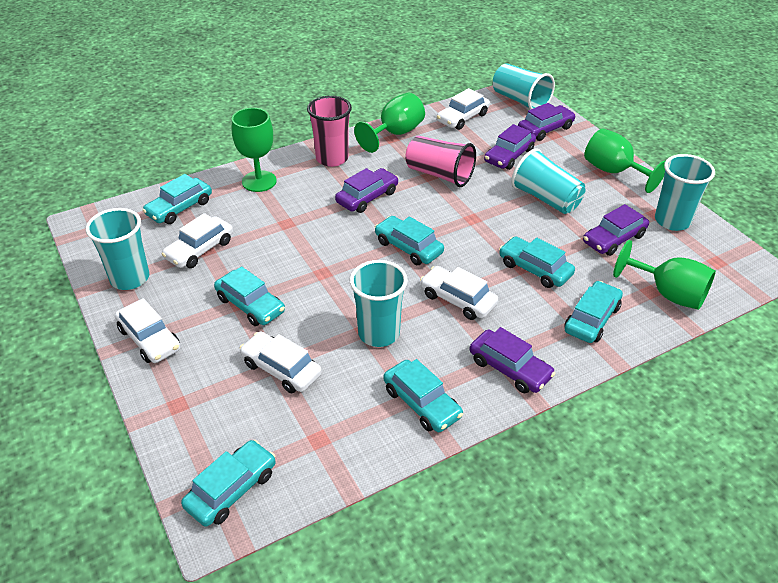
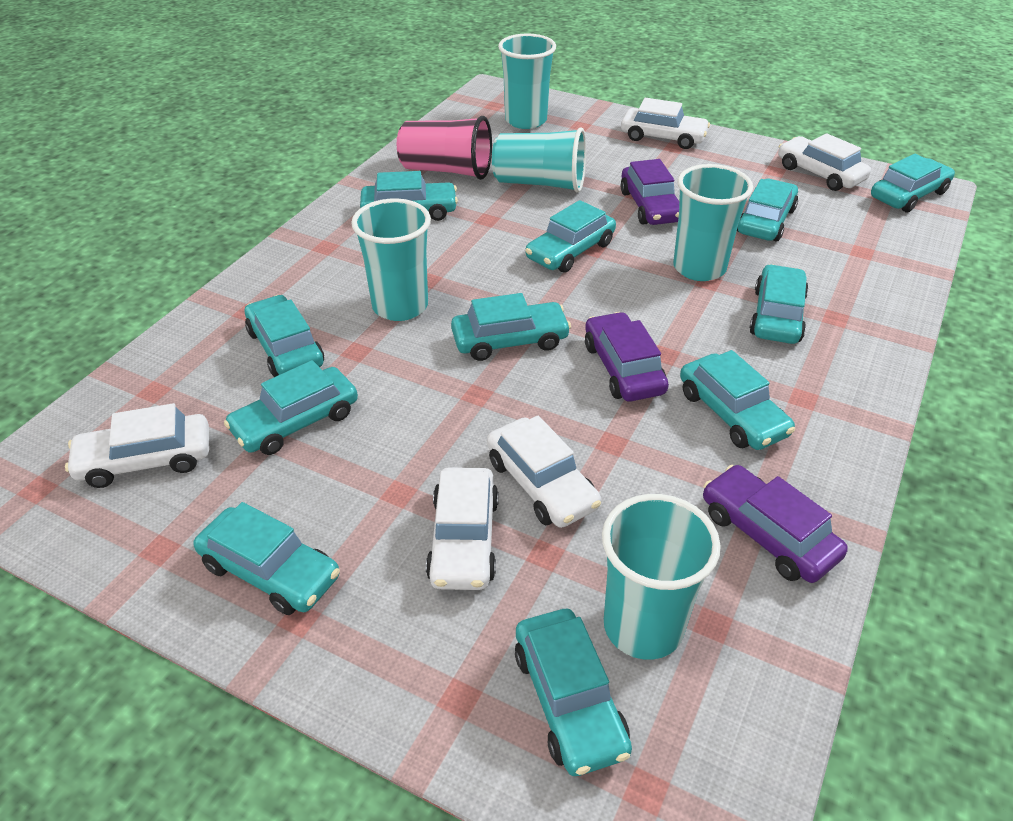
green goblet: [232,108,277,192] [354,93,425,153] [584,128,665,193] [613,240,716,310] = 4 -> none = 0
pink cup: [307,96,352,167] [406,136,476,187] = 2 -> [397,116,492,180] = 1
purple car: [335,168,399,213] [470,327,555,393] [484,124,536,170] [518,103,576,141] [583,204,649,256] = 5 -> [585,312,669,402] [620,159,679,225] [703,465,848,583] = 3
turquoise car: [142,174,212,224] [181,440,276,527] [214,266,285,326] [375,216,444,265] [383,359,463,432] [499,236,575,288] [564,281,623,343] = 7 -> [193,502,340,615] [224,360,358,455] [245,295,324,377] [360,171,458,221] [451,293,571,361] [515,609,632,776] [525,200,616,273] [680,350,795,450] [737,179,798,242] [749,264,809,344] [871,154,955,212] = 11

